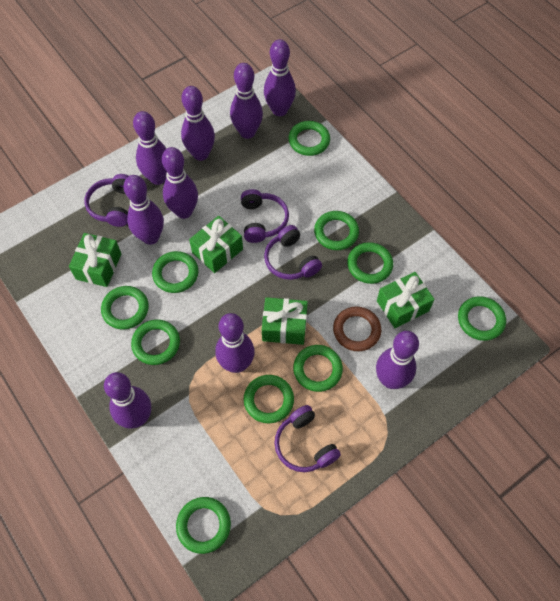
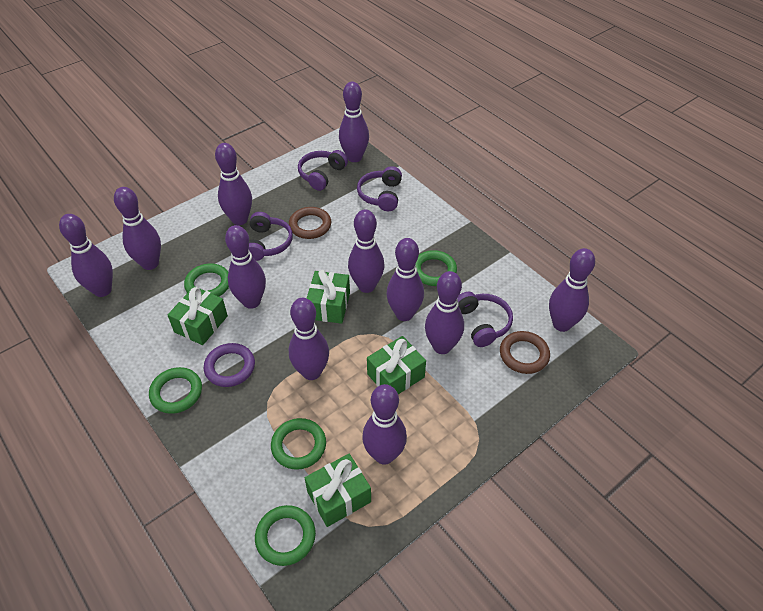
brown ring: [333,307,381,351] = 1 -> [289,207,331,239] [500,331,550,374] = 2
green ring: [101,286,149,330] [131,320,180,365] [152,251,198,293] [176,497,231,554] [244,375,294,423] [288,121,330,156] [293,345,343,392] [314,211,359,250] [347,242,393,284] [458,296,506,341] = 10 -> [149,367,202,414] [184,263,229,297] [255,505,316,566] [271,418,326,470] [416,250,457,286] = 5
purple bowling pin: [104,372,151,429] [124,175,164,245] [133,111,167,185] [162,147,198,219] [181,86,215,161] [215,313,255,373] [230,63,263,139] [264,39,296,116] [376,331,419,389] = 9 -> [59,214,113,297] [114,187,161,270] [215,143,252,225] [225,225,266,309] [289,298,329,380] [339,82,369,162] [348,209,384,293] [362,384,407,465] [386,238,424,321] [425,271,464,354] [549,248,595,332] = 11
purple ring: none = 0 -> [204,343,255,387] = 1

